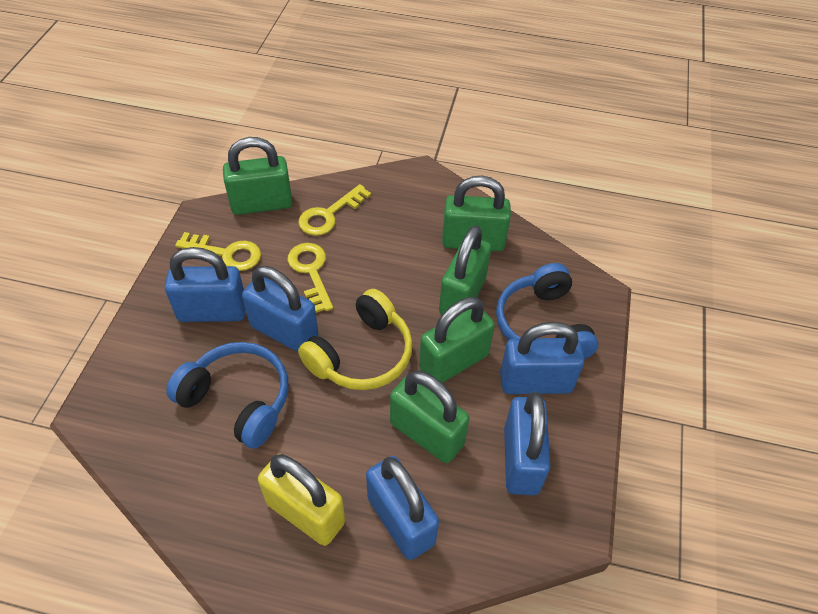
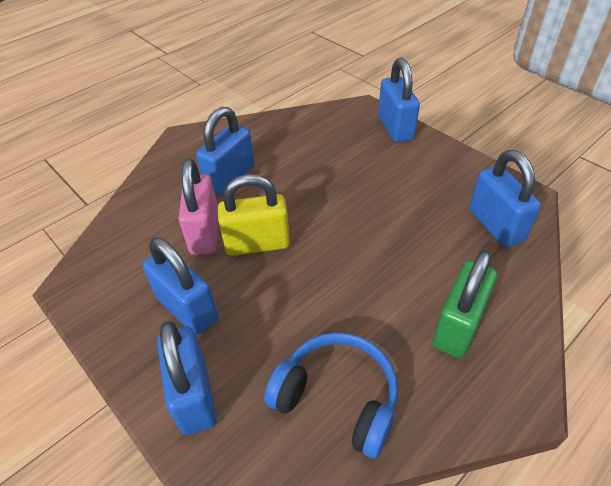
blue headphones: [166,342,288,449] [496,263,598,359] = 2 -> [264,333,398,459] = 1
green padlock: [223,137,292,215] [390,371,470,463] [419,297,495,383] [439,225,491,314] [442,176,511,251] = 5 -> [433,250,497,358] = 1
pink padlock: none = 0 -> [178,159,218,255] = 1
yellow headphones: [298,289,413,390] = 1 -> none = 0
yellow key: [175,232,261,271] [287,243,333,313] [298,184,371,236] = 3 -> none = 0

